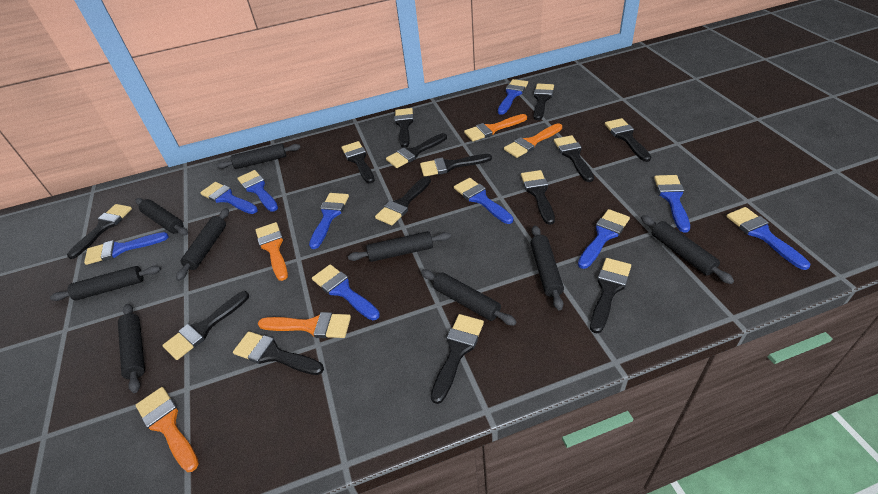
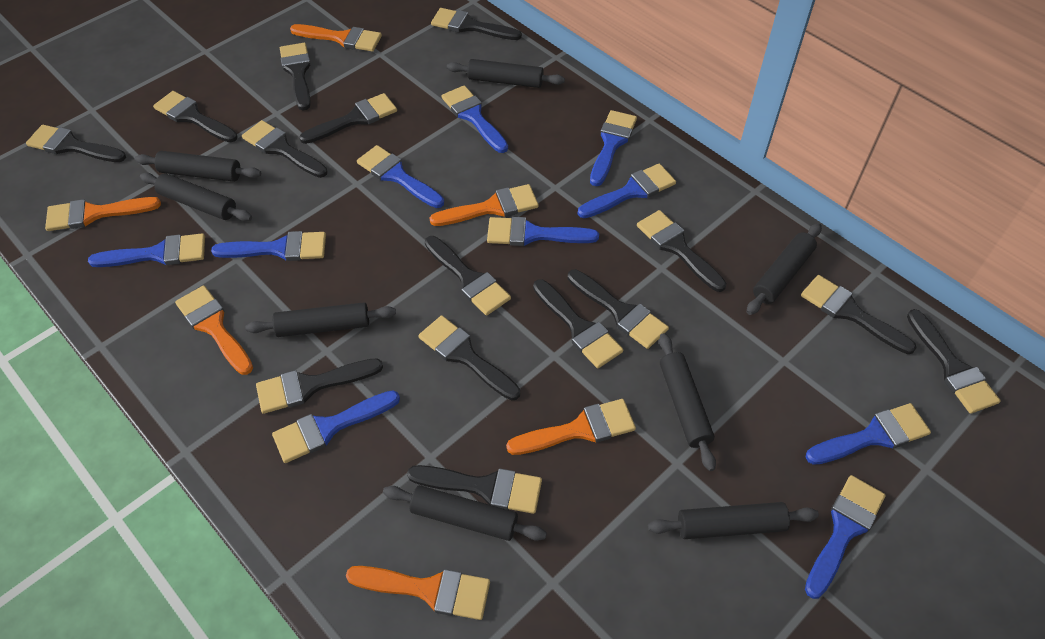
black brush: [67,204,132,259] [162,291,249,360] [233,331,324,375] [342,141,375,183] [375,176,431,225] [386,133,447,168] [395,108,414,148] [420,154,492,177] [431,314,484,404] [521,170,555,225] [534,84,554,120] [554,135,594,182] [590,258,631,333] [605,118,651,162] = 14 -> [26,125,126,162] [153,91,238,143] [242,120,328,178] [256,358,383,414] [280,43,311,110] [299,93,397,144] [407,465,542,514] [418,315,520,401] [425,236,511,316] [431,8,522,40] [533,279,623,368] [568,269,669,349] [637,210,726,292] [801,275,917,354] [907,309,1001,414] = 15
black rolling pin: [50,266,161,301] [118,304,145,393] [135,198,188,236] [176,208,229,281] [216,143,301,169] [348,231,451,262] [421,270,516,325] [530,225,564,310] [641,215,734,284] = 9 -> [135,151,261,182] [140,173,252,221] [245,302,396,337] [383,485,547,541] [447,59,565,88] [648,502,819,539] [659,333,716,471] [747,223,822,315] = 8
orange brush: [136,387,199,472] [256,222,288,281] [258,312,351,338] [464,114,527,142] [504,123,562,158] = 5 -> [45,197,161,231] [175,285,253,375] [290,24,382,52] [346,566,490,620] [429,184,539,226] [506,399,636,455] = 6

